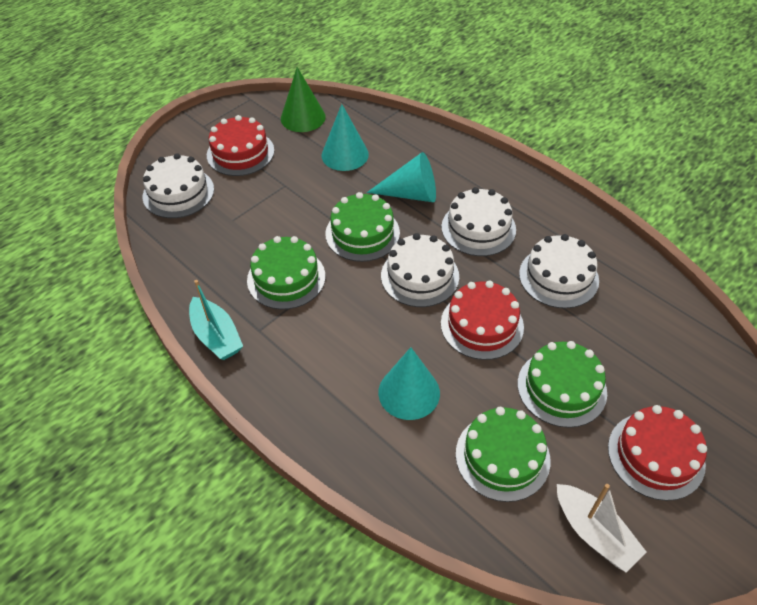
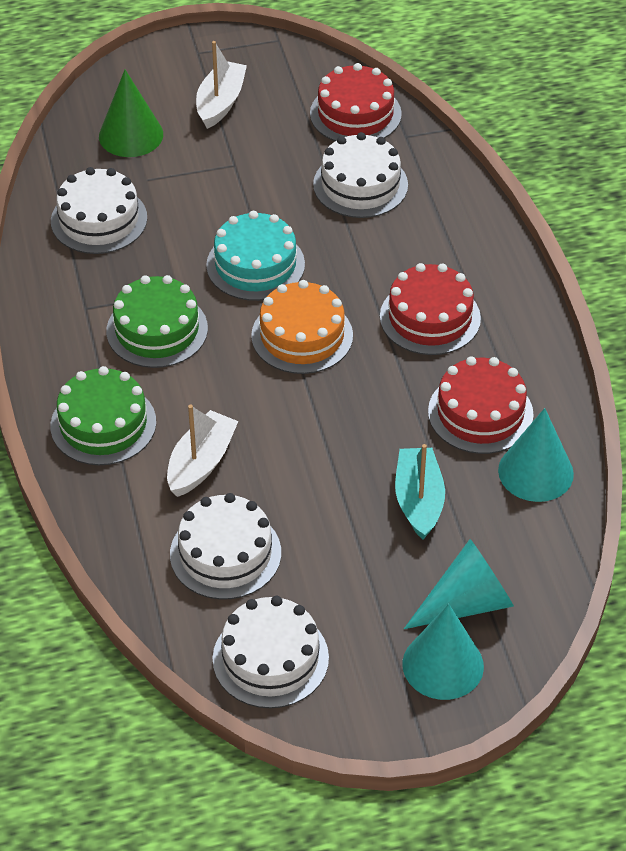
green cake: [247,236,325,309] [325,192,400,262] [456,407,551,502] [518,341,607,428] = 4 -> [50,366,156,465] [106,275,208,368] = 2
orange cake: none = 0 -> [251,280,353,374] = 1
turquoise cake: none = 0 -> [206,211,305,301] = 1
white boat: [557,484,647,572] = 1 -> [167,405,238,497] [196,41,247,129] = 2

